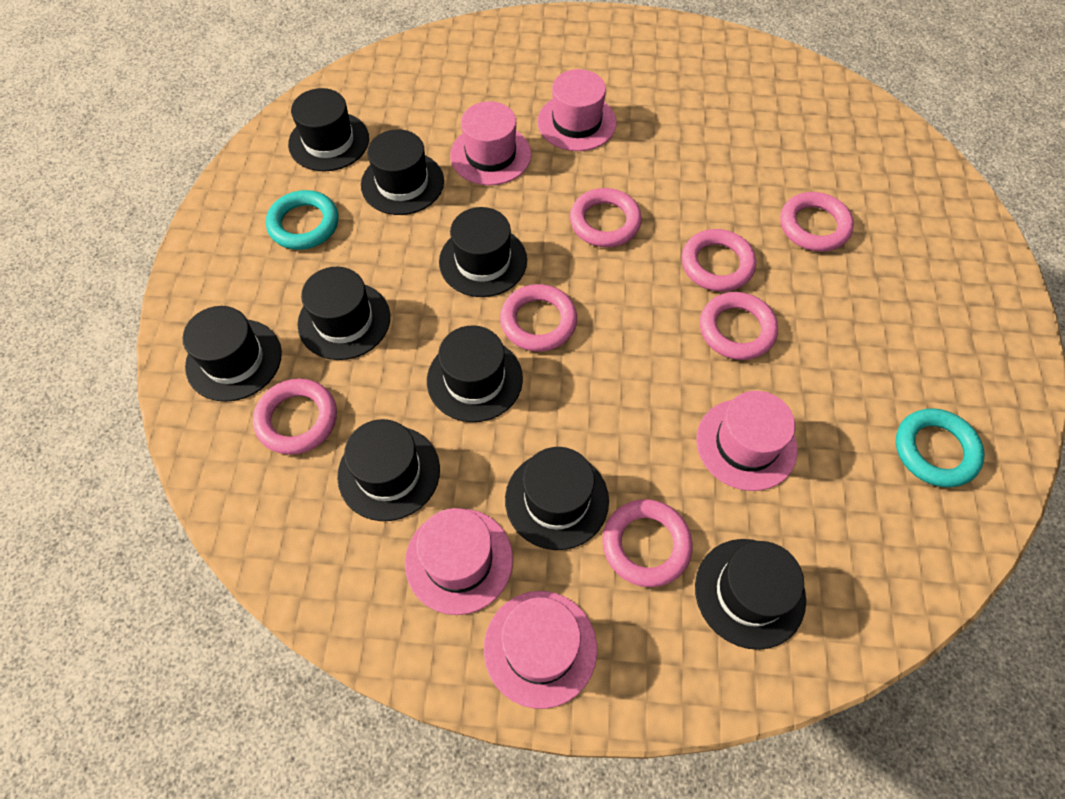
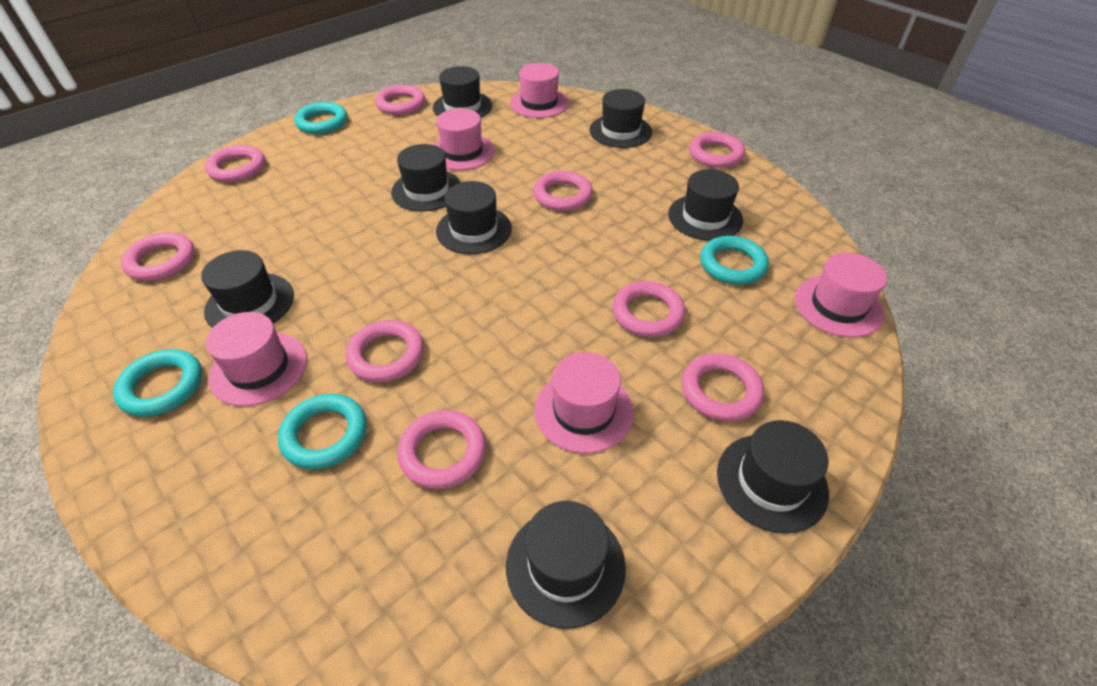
black hat: [183,306,282,402] [288,88,369,171] [298,267,390,360] [337,419,440,521] [361,129,444,215] [427,325,523,422] [439,207,527,297] [505,447,609,550] [695,539,806,650] = 9 -> [201,250,294,328] [391,144,461,212] [433,66,492,118] [436,181,512,254] [506,501,626,629] [590,89,652,148] [668,169,743,241] [717,420,829,534] = 8
pink ring: [253,378,337,455] [500,284,577,352] [570,188,642,247] [602,499,693,587] [682,229,756,292] [700,292,778,360] [780,192,854,252] = 7 -> [121,232,195,281] [205,145,265,182] [345,320,424,382] [375,85,425,115] [397,410,486,489] [533,171,593,211] [612,281,685,337] [681,353,764,422] [689,132,745,168] = 9
turquoise ring: [266,190,339,250] [896,408,984,487] = 2 -> [113,349,202,417] [278,394,367,470] [294,102,347,134] [700,236,769,285] = 4

